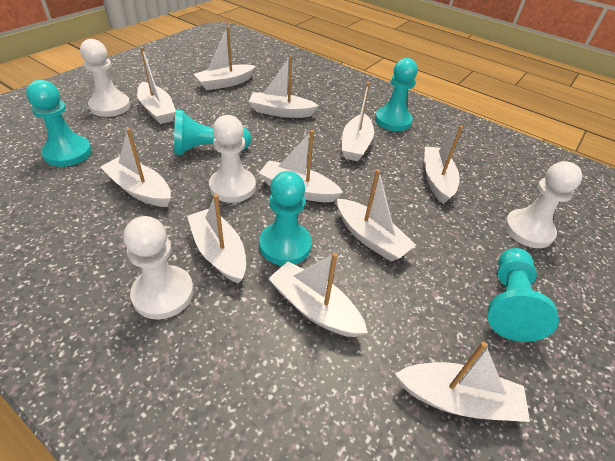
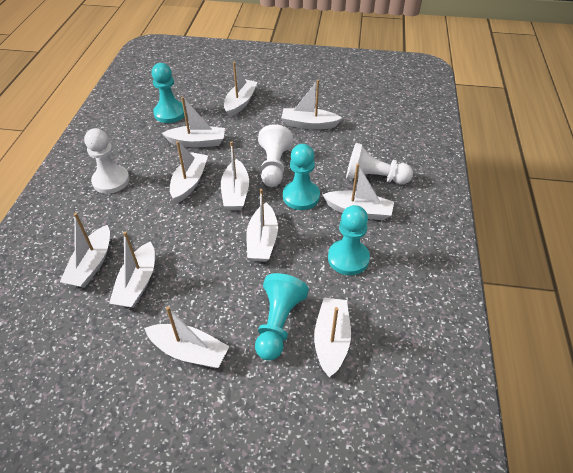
turquoise pawn: [26,80,92,167] [174,110,251,155] [259,171,312,266] [375,58,418,131] [488,248,559,342] = 5 -> [152,63,185,123] [255,273,309,361] [283,144,320,210] [328,205,370,275] = 4
white pawn: [80,39,130,117] [123,216,194,319] [209,115,256,203] [504,161,583,248] = 4 -> [84,128,130,194] [258,124,293,187] [346,143,413,185] = 3

